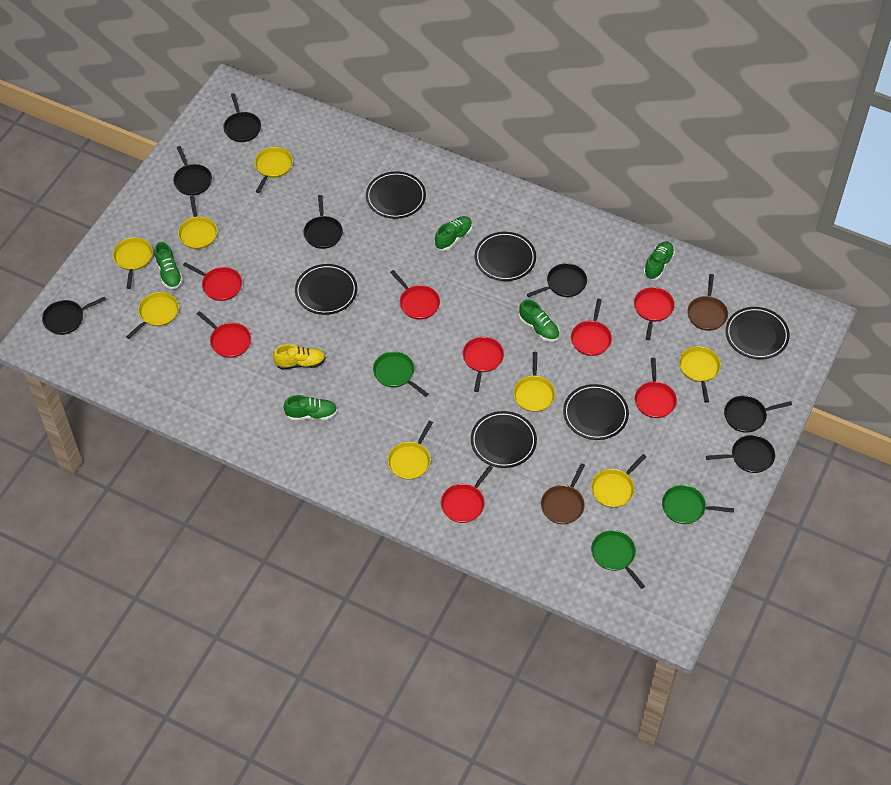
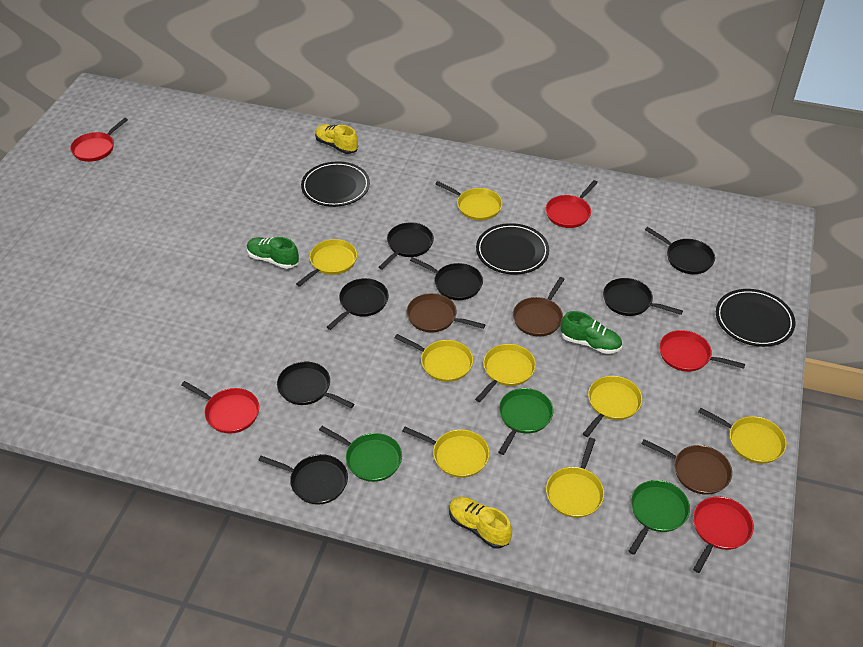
black plate: [295,264,357,315] [366,171,426,219] [471,411,537,468] [475,232,536,281] [563,384,629,440] [726,307,790,359] = 6 -> [301,161,370,207] [476,223,549,275] [716,289,796,347] = 3
brown pan: [541,463,585,524] [687,274,728,331] = 2 -> [407,293,485,332] [513,277,565,337] [641,439,732,495] = 3
green shoe: [155,242,183,289] [284,395,337,420] [435,216,472,251] [519,299,560,342] [644,241,675,280] = 5 -> [247,237,299,269] [561,311,622,354] = 2
red pan: [183,262,242,301] [197,311,251,358] [390,270,440,320] [441,465,493,523] [463,337,504,392] [571,299,612,356] [634,287,675,340] [635,358,677,418] = 8 -> [70,118,128,162] [181,381,259,434] [546,180,598,228] [659,330,745,372] [693,496,754,573] = 5
yellow shoe: [273,344,326,370] = 1 -> [315,124,358,154] [449,497,512,549] = 2

